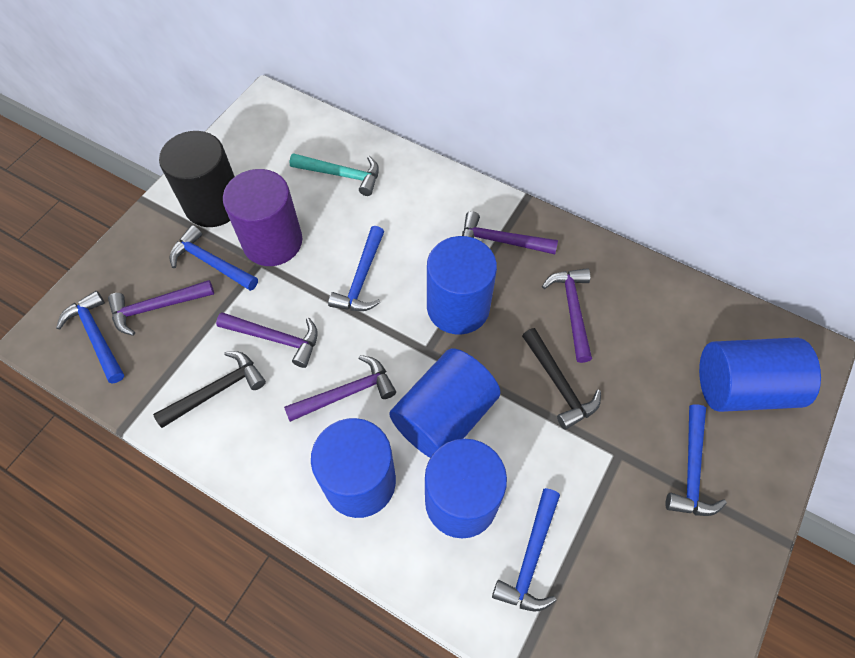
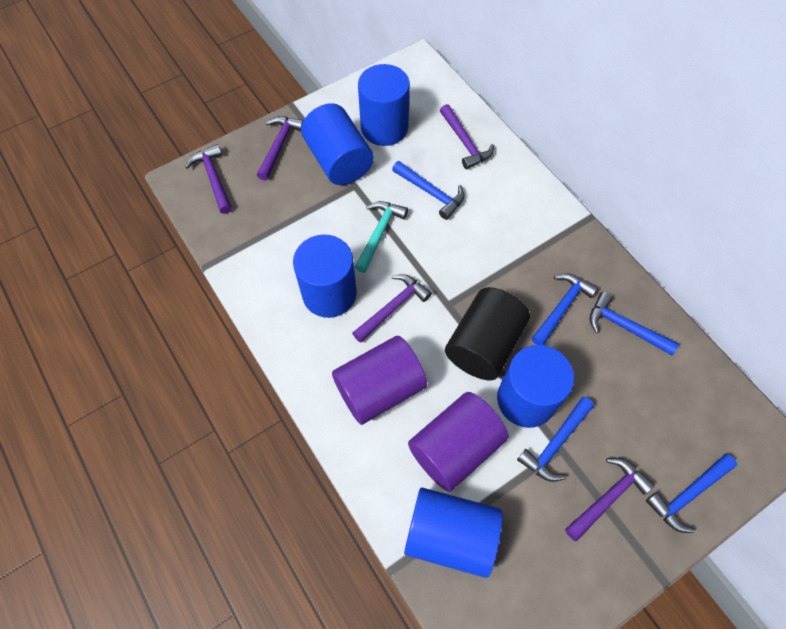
black hammer: [153,351,266,428] [522,328,601,430] = 2 -> none = 0
purple cylinder: [223,169,302,266] = 1 -> [332,336,427,425] [408,392,508,492] = 2

